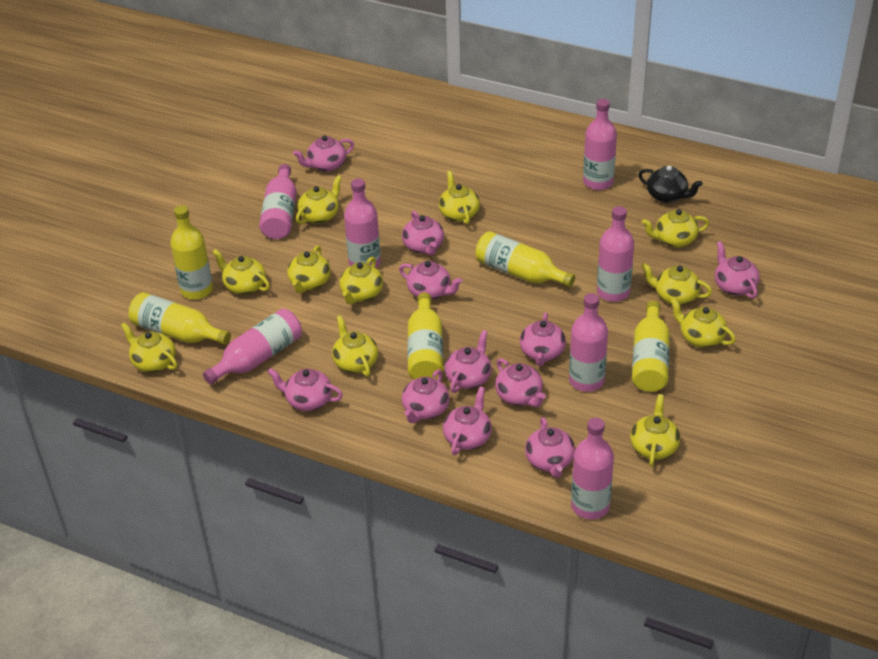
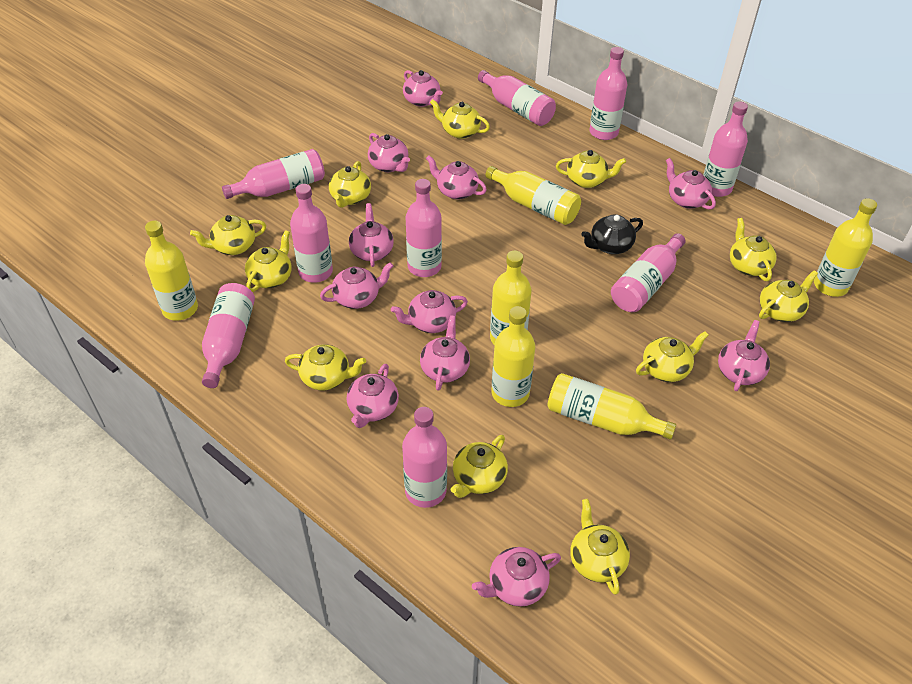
pink bottle: [203,309,302,385] [259,164,297,239] [344,178,381,268] [569,293,608,392] [571,418,614,519] [583,99,617,190] [597,206,634,302] = 7 -> [202,283,255,388] [222,149,325,199] [290,184,333,283] [402,407,447,508] [406,179,442,277] [478,70,556,126] [589,47,627,140] [611,233,686,312] [703,101,748,197] = 9
yellow bottle: [128,292,231,345] [170,205,213,300] [407,292,443,380] [475,231,575,287] [632,300,670,392] = 5 -> [145,221,198,321] [485,166,581,225] [490,251,532,345] [492,306,535,407] [547,373,676,440] [814,198,877,297] = 6

